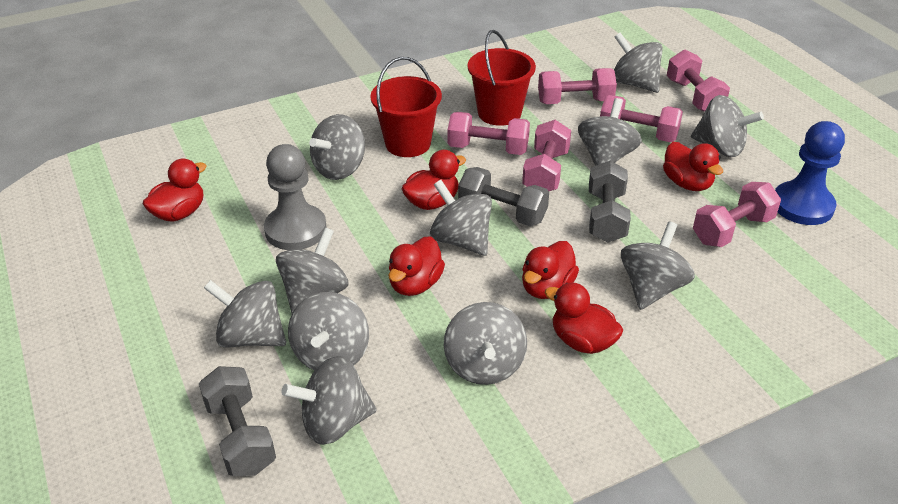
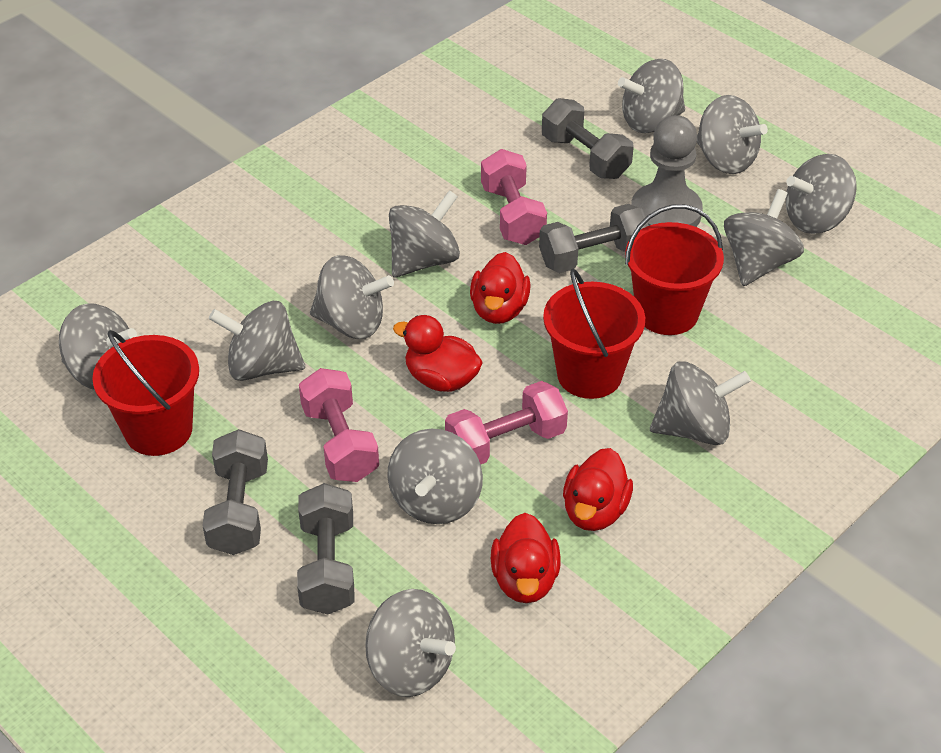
blue pawn: [775,121,845,225] = 1 -> none = 0
grey dumbbell: [199,366,276,476] [458,167,549,226] [589,161,631,243] = 3 -> [202,429,268,555] [297,483,355,614] [539,204,649,273] [542,98,634,179] = 4
pink dumbbell: [448,112,530,155] [522,120,571,191] [538,68,617,104] [600,95,683,142] [667,50,730,112] [693,182,781,247] = 6 -> [299,368,379,482] [445,381,568,464] [481,149,547,245] = 3
red bucket: [370,57,442,157] [468,30,536,126] = 2 -> [92,330,199,456] [543,268,645,399] [625,204,724,335] = 3
red duck: [142,158,207,221] [388,236,445,296] [401,150,466,210] [522,241,579,299] [544,283,623,354] [663,142,723,191] = 6 -> [393,315,483,392] [470,252,531,324] [491,513,561,603] [563,448,633,531] = 4

